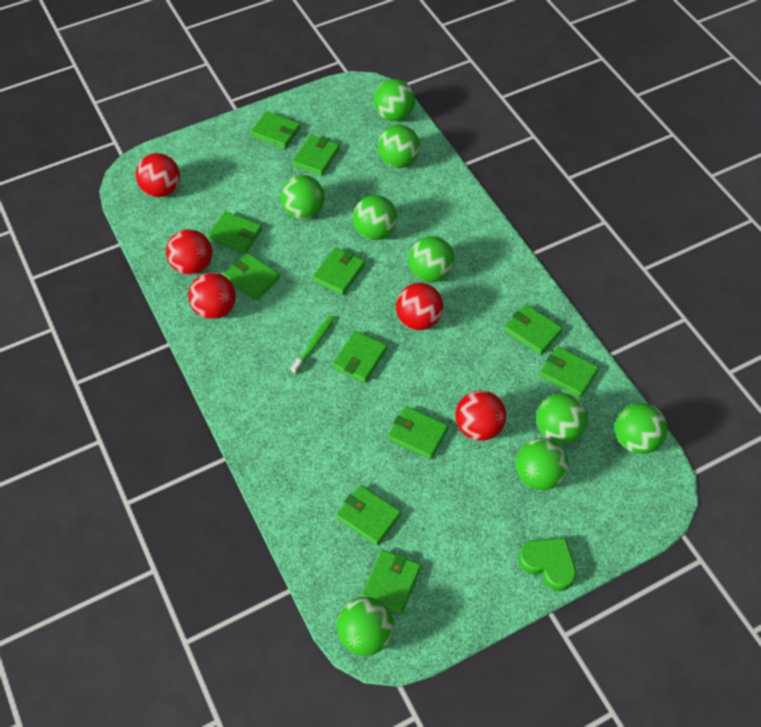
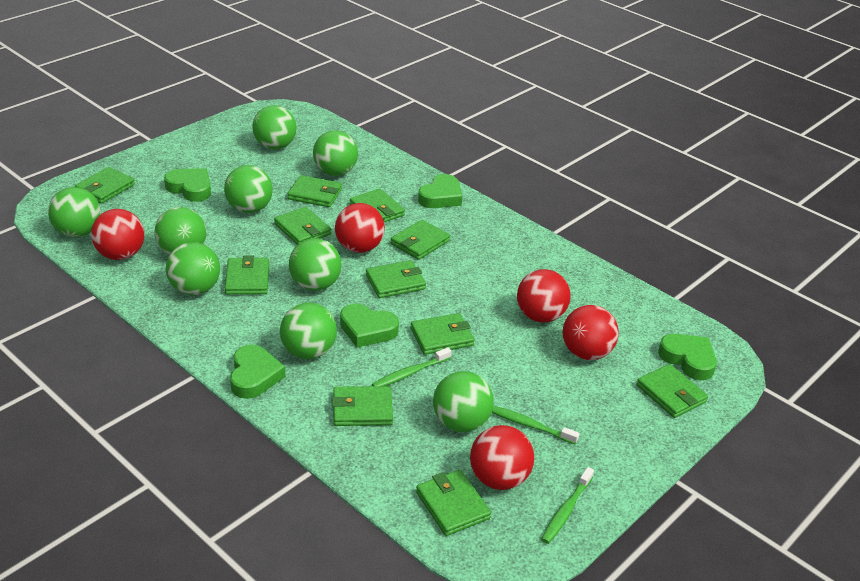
green heart: [519,538,576,591] = 1 -> [164,168,211,202] [230,345,285,399] [340,304,399,348] [418,174,462,208] [658,334,717,380] = 5
green toothbrush: [291,315,335,374] = 1 -> [372,347,452,386] [492,406,580,445] [541,467,594,544] = 3

